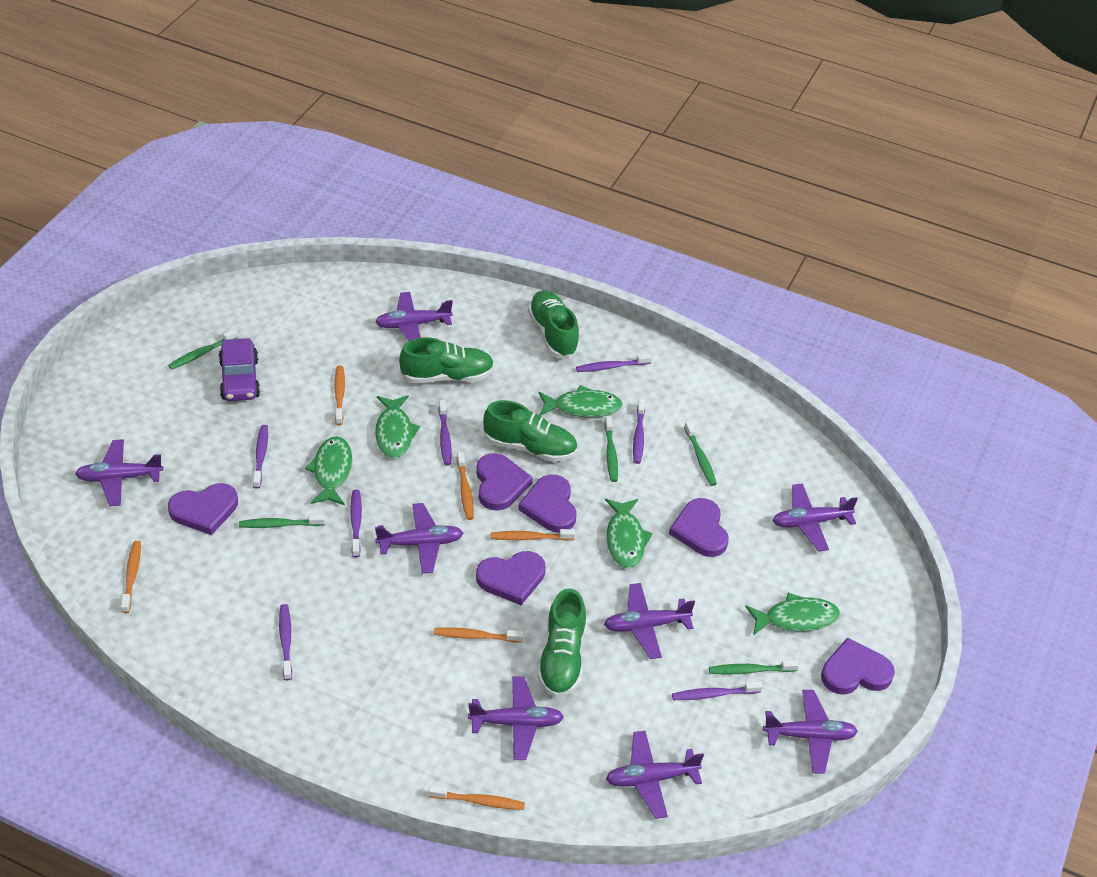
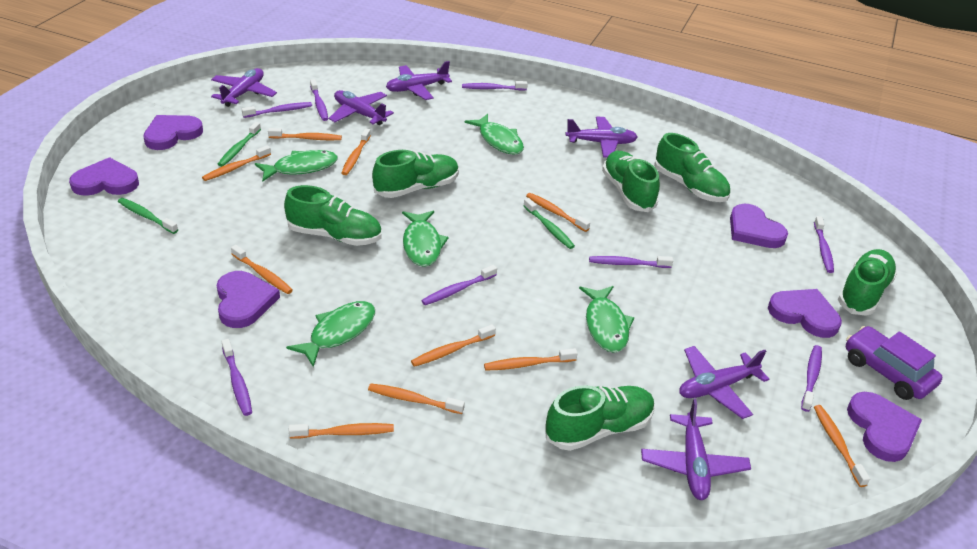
green shoe: [399,337,494,383] [483,400,577,462] [528,290,580,359] [537,588,586,697] = 4 -> [284,185,382,246] [372,150,459,198] [545,385,655,451] [602,151,660,212] [654,133,730,202] [838,249,897,316] = 6
green toothbrush: [168,329,238,370] [239,515,325,528] [604,416,618,482] [684,421,717,486] [709,660,799,674] = 5 -> [118,198,178,234] [218,122,261,167] [523,198,575,249] = 3
orange toothbrush: [121,541,141,613] [334,366,345,425] [429,785,525,810] [434,627,523,643] [457,451,474,520] [491,529,575,541] = 6 -> [202,145,271,181] [231,245,293,294] [268,128,342,140] [289,423,394,439] [342,128,371,175] [368,384,465,414] [411,324,496,367] [484,348,578,371] [526,193,590,232] [814,405,870,487] = 10
purple plane: [75,439,164,506] [375,292,453,341] [375,503,463,574] [468,677,564,760] [604,583,695,659] [606,731,704,819] [763,690,858,774] [773,483,858,552] = 8 -> [211,68,277,107] [328,90,394,125] [386,61,452,100] [565,117,638,158] [641,398,751,500] [679,346,769,419] = 6
purple toothbrush: [253,425,268,489] [279,604,292,680] [350,489,362,557] [438,400,452,465] [576,354,652,372] [633,399,645,464] [672,681,763,700] = 7 -> [221,339,252,416] [242,102,312,118] [310,79,328,121] [421,265,497,305] [462,81,528,90] [589,256,673,268] [801,345,822,412] [814,216,834,273] = 8

